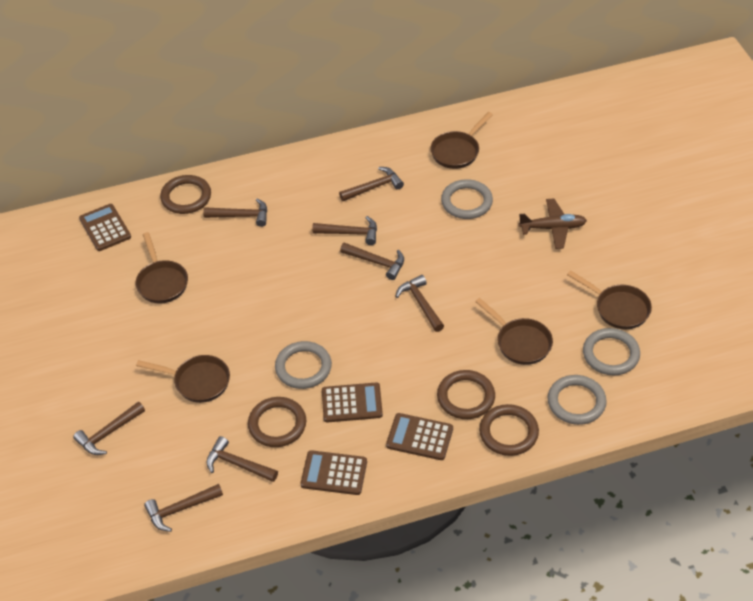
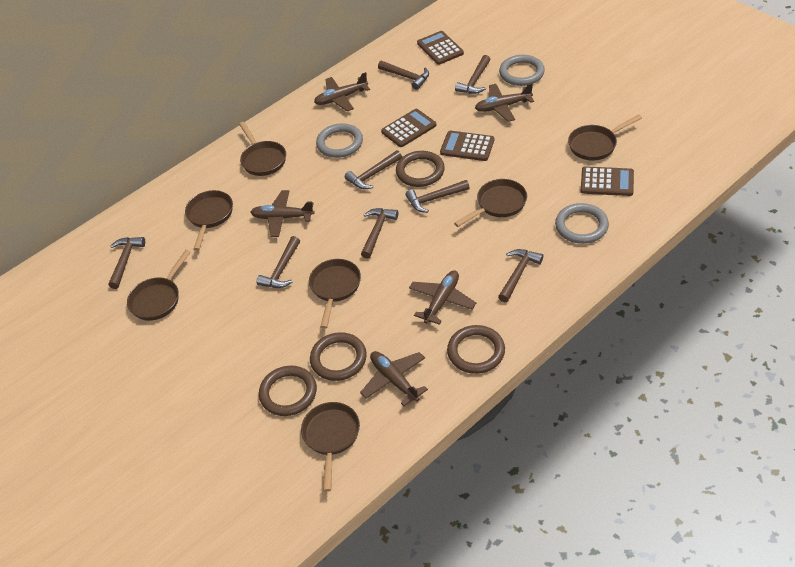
brown pan: [136,232,188,304] [136,355,230,403] [430,112,493,169] [475,298,553,365] [567,270,652,329] = 5 -> [127,250,191,321] [185,190,233,251] [239,122,286,176] [301,402,360,492] [309,259,361,329] [454,179,527,227] [568,114,642,160] = 7
brown plane: [518,199,587,249] = 1 -> [250,190,315,237] [314,72,370,111] [360,351,428,406] [409,270,476,325] [475,83,534,122] = 5
grey ring: [275,341,332,389] [441,179,493,219] [548,375,607,425] [583,328,640,375] = 4 -> [316,123,363,158] [499,55,545,86] [555,203,609,244] = 3

